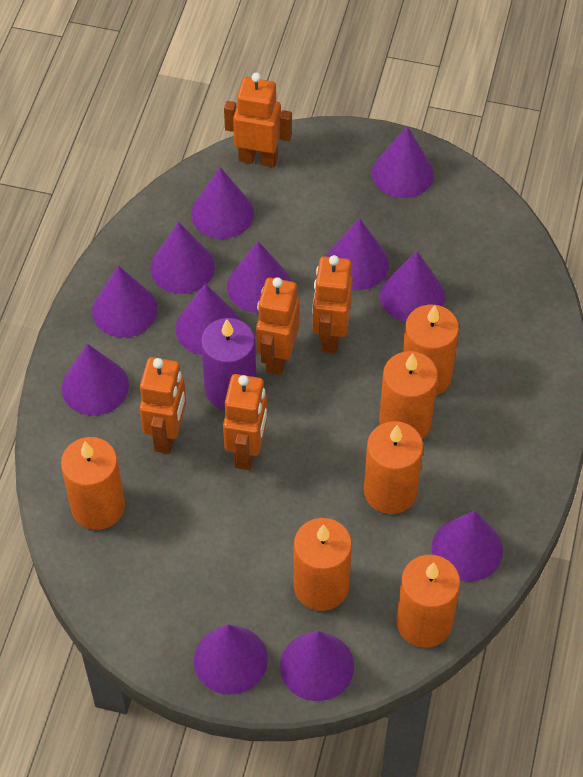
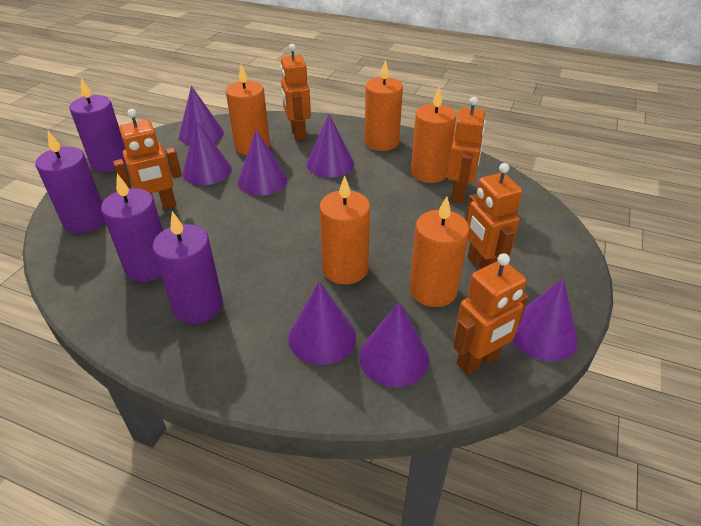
orange candle: [61,437,125,530] [294,518,352,611] [364,421,423,514] [379,351,438,439] [397,555,460,648] [403,305,459,396] = 6 -> [226,64,270,155] [319,176,370,284] [365,60,403,151] [409,196,469,307] [411,88,456,183] = 5
purple candle: [201,318,256,410] = 1 -> [35,131,105,233] [69,78,126,172] [101,174,163,282] [152,211,223,324] = 4
purple cone: [61,344,129,416] [92,265,158,338] [150,222,215,294] [176,284,240,355] [191,167,254,239] [194,624,268,695] [227,241,291,313] [280,631,354,701] [326,218,389,290] [372,126,434,198] [380,251,445,322] [432,510,503,582] = 12 -> [179,86,224,145] [182,120,232,185] [238,130,288,196] [288,281,356,365] [307,114,354,177] [359,302,429,387] [512,278,578,361] = 7

